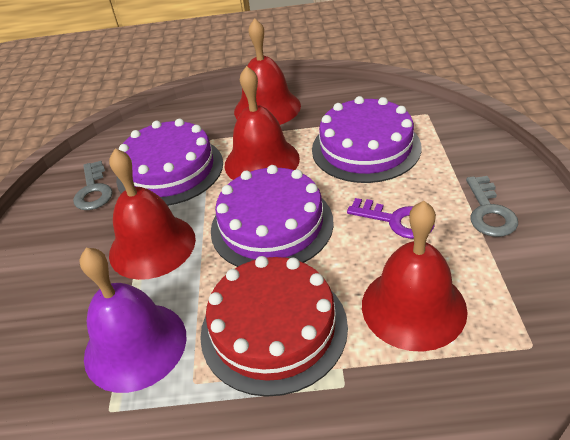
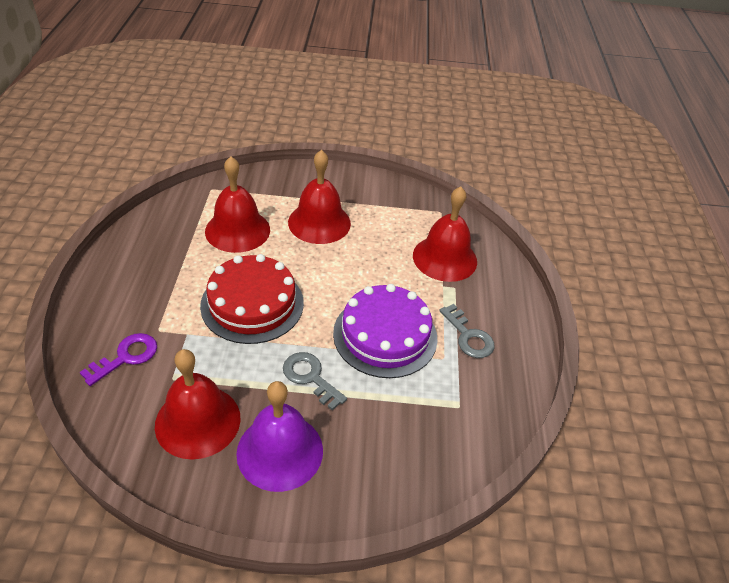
purple cake: [116,119,223,206] [211,165,334,267] [312,96,422,183] = 3 -> [333,284,437,378] = 1

